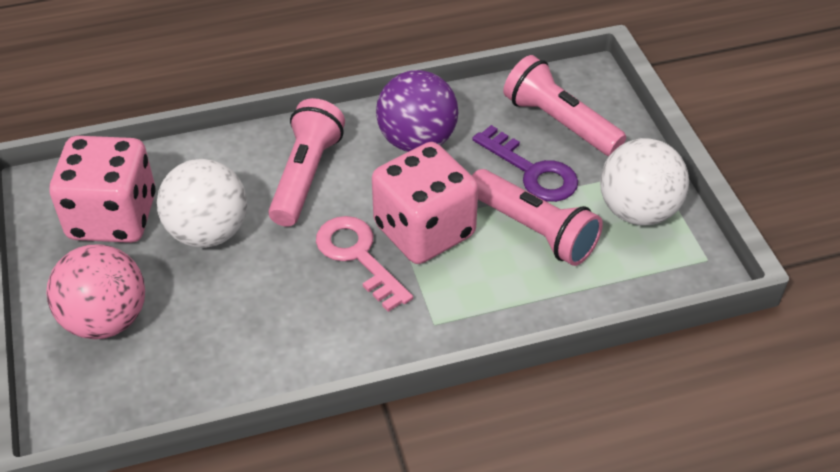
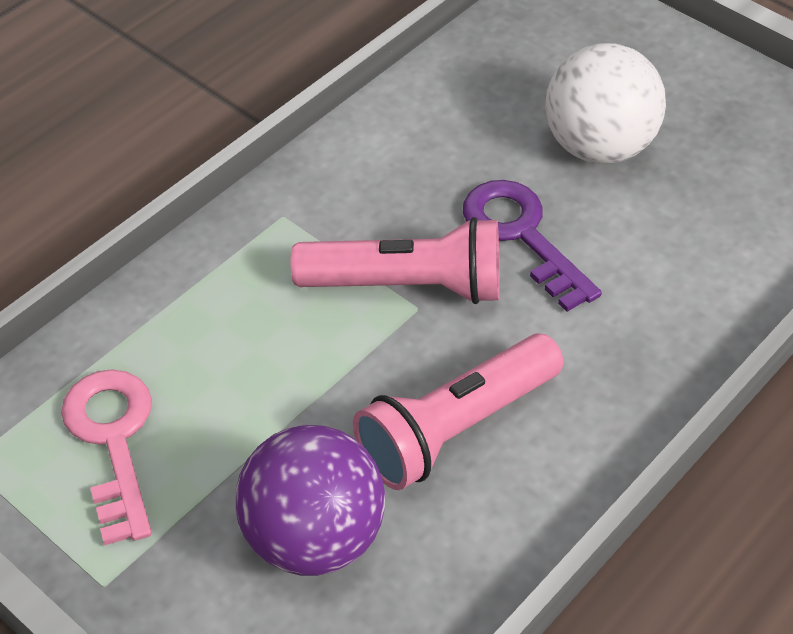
pink ball: [46,244,145,339] = 1 -> none = 0
pink dice: [50,136,156,243] [372,142,478,264] = 2 -> none = 0
pink flashlight: [268,98,345,227] [472,169,603,266] [503,55,626,156] = 3 -> [291,217,500,304] [353,334,563,490] = 2
white ball: [157,159,247,248] [600,138,689,226] = 2 -> [545,43,666,164] = 1

